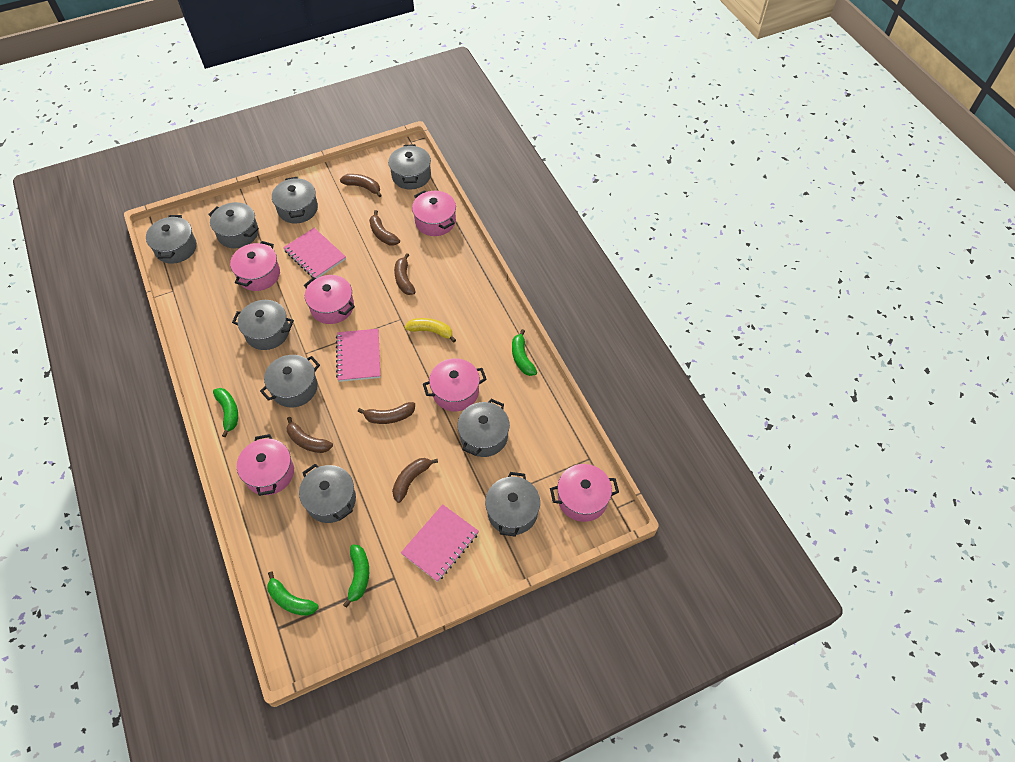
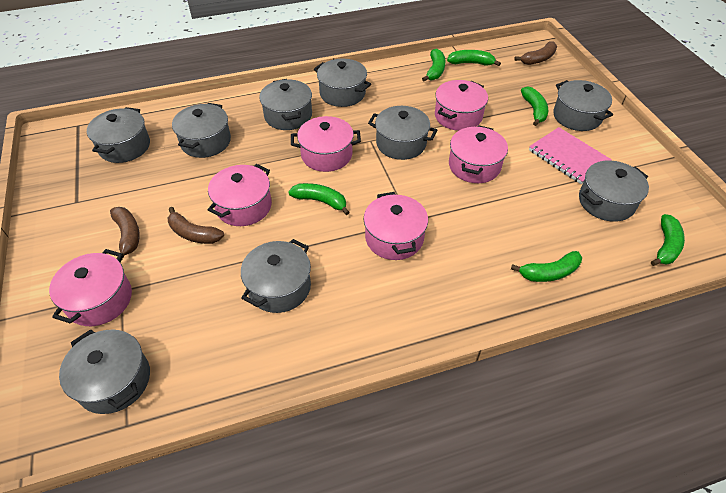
brown banana: [286,417,333,453] [340,174,382,197] [358,402,415,424] [369,210,400,245] [392,458,438,503] [394,253,416,295] = 6 -> [110,207,140,261] [168,207,224,244] [514,41,557,65] = 3
green banana: [213,388,238,437] [267,572,319,616] [343,544,369,608] [512,329,537,376] = 4 -> [288,183,350,215] [422,49,445,81] [447,50,501,66] [511,251,582,282] [521,87,548,126] [651,214,685,266] = 6
pink notebook: [283,228,346,278] [336,329,380,382] [401,504,479,582] = 3 -> [529,127,612,184] = 1
yellow banana: [405,318,456,342] = 1 -> none = 0

